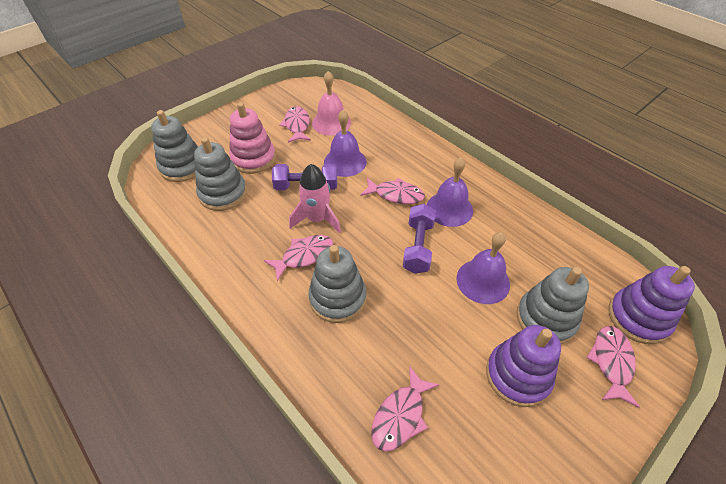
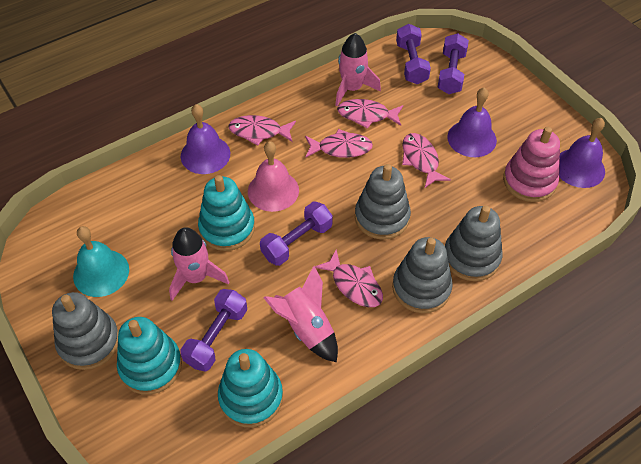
pink rocket: [289,164,341,234] = 1 -> [169,227,229,301] [263,266,338,362] [335,33,381,106] = 3
purple dumbbell: [272,164,337,190] [403,204,436,274] = 2 -> [180,289,247,372] [260,201,333,266] [396,24,431,84] [438,33,469,94] = 4
purple stacking toy: [486,325,561,407] [608,266,695,344] = 2 -> none = 0
turquoise bell: none = 0 -> [73,226,129,297] = 1
turquoise stacking toy: none = 0 -> [117,317,182,395] [198,175,255,251] [218,349,283,427] = 3

